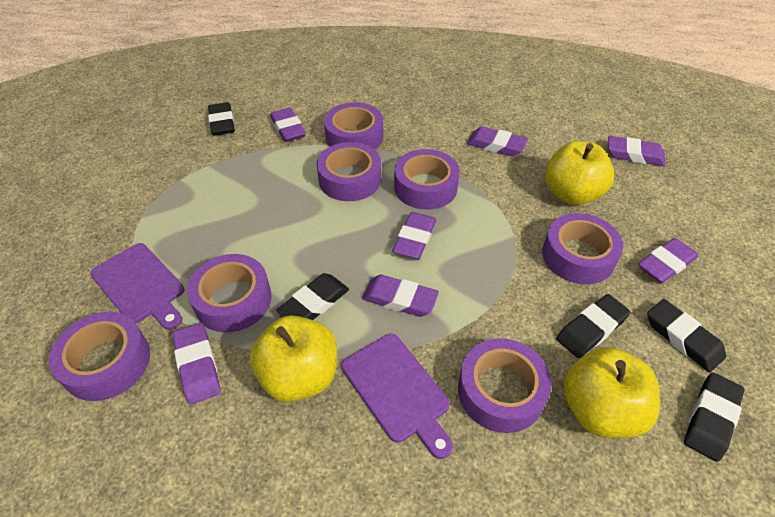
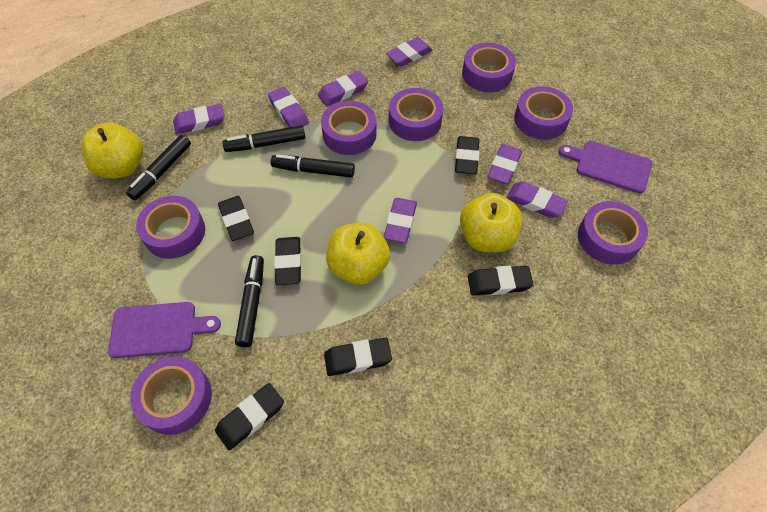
black eraser: [208,102,235,136] [276,273,349,320] [556,294,631,358] [647,299,726,372] [684,372,744,462] = 5 -> [215,383,284,450] [218,196,254,241] [274,237,301,285] [324,338,392,376] [455,136,479,174] [468,266,534,296] = 6
black marker: none = 0 -> [126,135,191,200] [222,125,305,152] [235,255,264,347] [271,154,355,178] = 4

